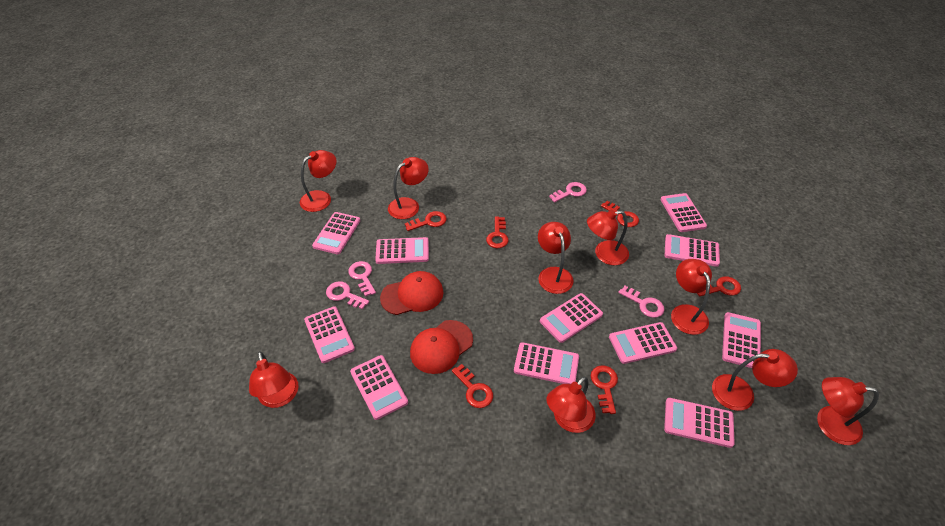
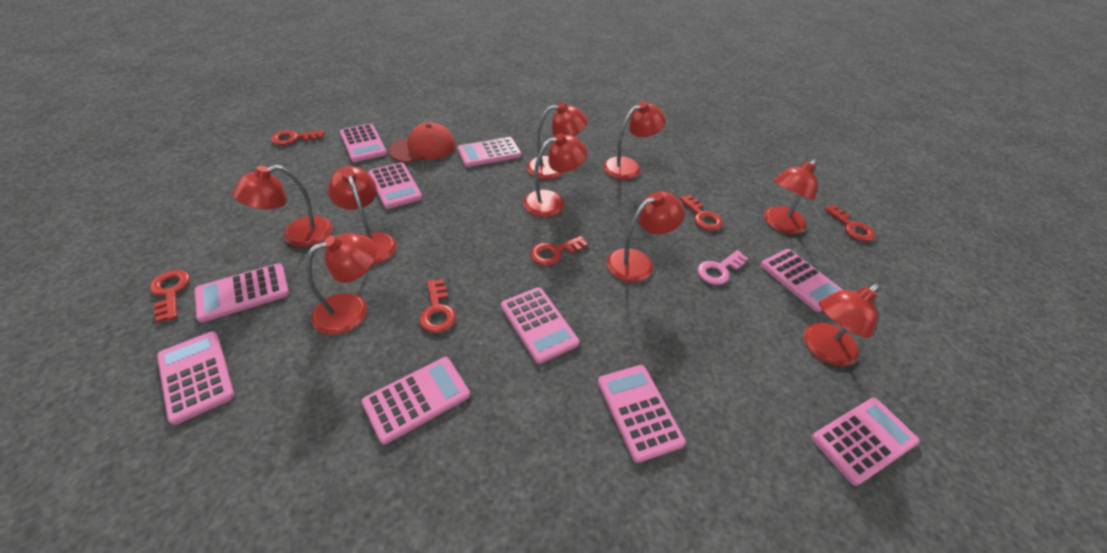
pink calculator: [304,306,355,363] [312,212,360,254] [350,355,408,420] [375,237,429,264] [514,342,579,384] [540,293,603,343] [609,322,677,364] [660,193,707,232] [664,398,735,448] [665,234,720,267] [722,312,761,368] = 11 -> [157,331,234,425] [194,263,289,323] [340,124,387,162] [361,357,470,444] [368,163,422,209] [457,137,521,167] [501,287,579,364] [598,365,686,463] [760,249,843,312] [811,398,920,486] = 10
pink key: [326,281,369,309] [348,261,376,297] [549,182,587,202] [618,286,664,318] = 4 -> [697,250,748,285] = 1
red cap: [380,271,443,315] [410,320,473,374] = 2 -> [389,122,455,163] = 1

